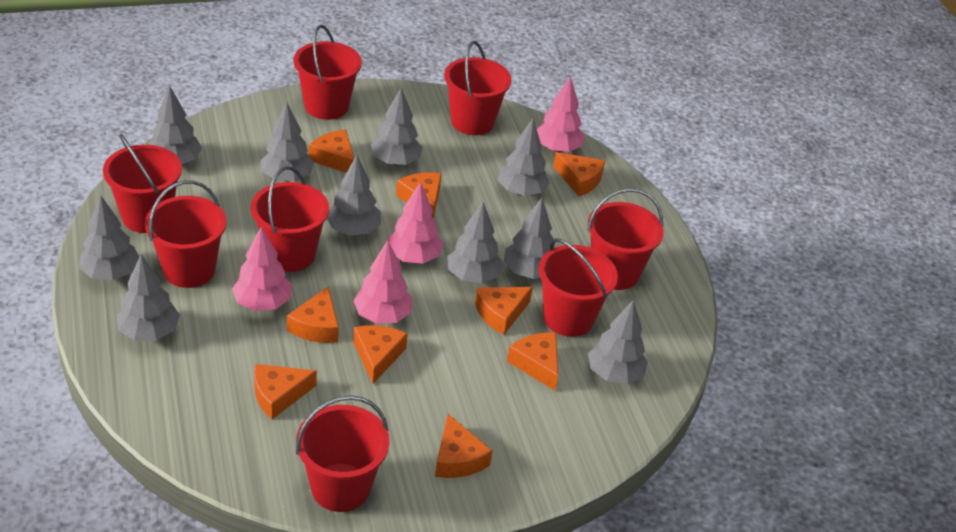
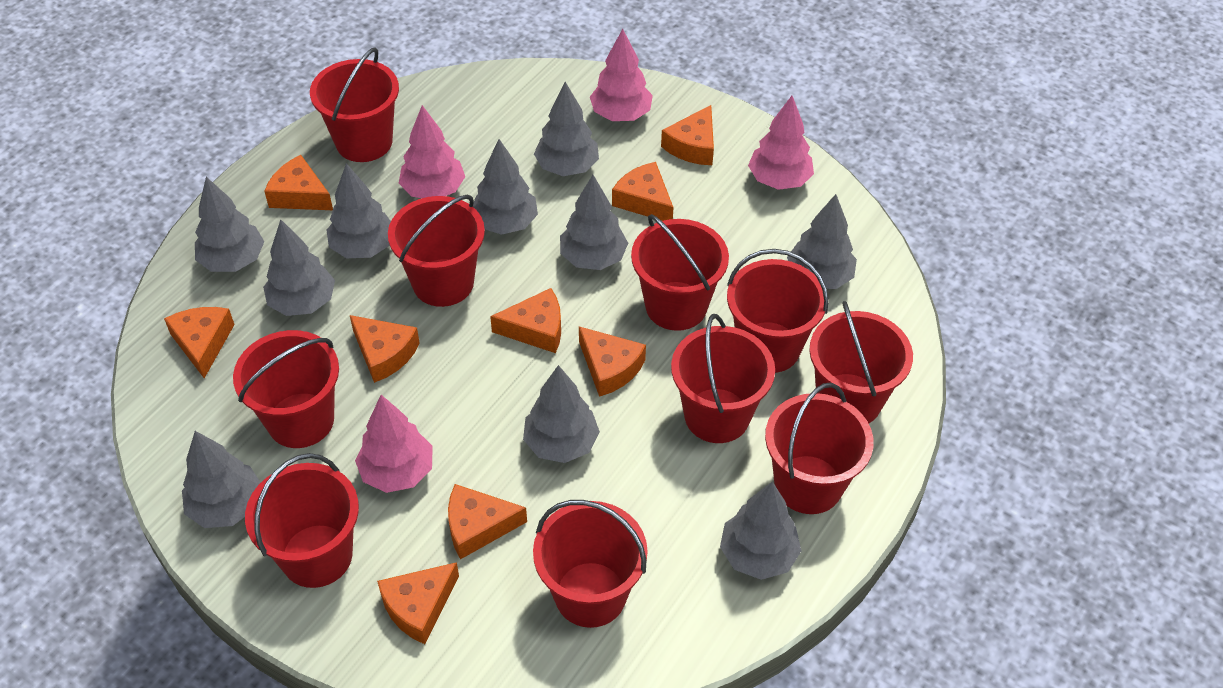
red bucket: [103,134,182,233] [145,180,226,288] [251,166,329,272] [293,25,362,120] [296,395,389,512] [444,41,512,135] [539,238,618,337] [587,188,664,290] = 8 -> [233,330,339,448] [245,453,359,588] [310,48,399,162] [388,195,485,307] [533,500,648,628] [631,214,729,331] [671,314,775,443] [727,249,829,373] [765,383,874,514] [809,301,913,423] = 10

